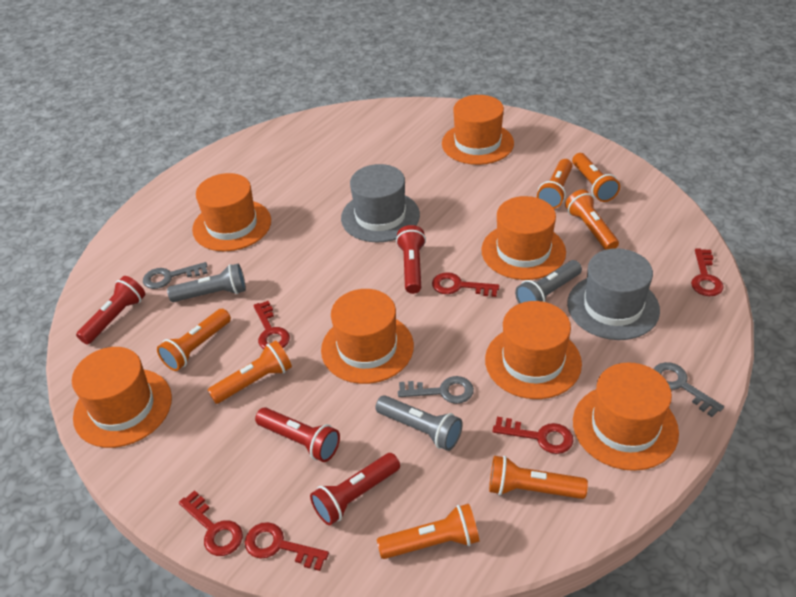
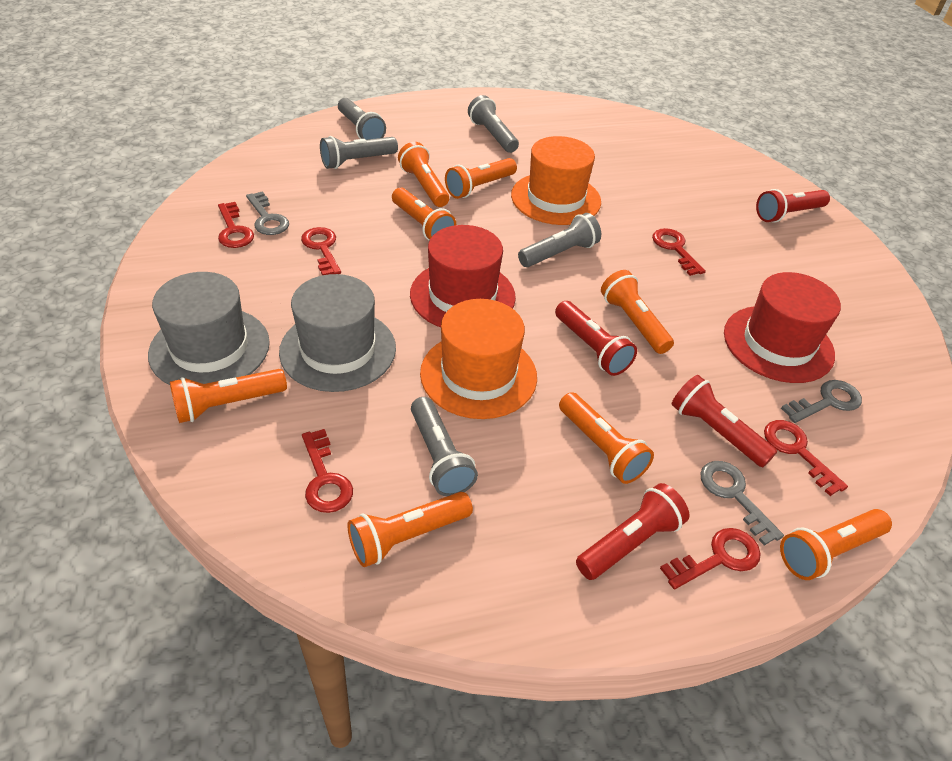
grey flashlight: [167,264,246,302] [375,395,463,451] [515,260,582,304] = 3 -> [320,136,398,169] [338,98,386,140] [411,397,478,496] [468,95,519,153] [518,213,601,267] = 5
orange flashlight: [157,309,231,371] [208,341,292,404] [377,504,479,559] [489,456,588,499] [537,159,572,209] [565,189,619,250] [572,153,620,202] = 7 -> [170,369,287,423] [347,492,473,567] [392,188,456,241] [398,142,449,207] [445,158,517,199] [559,392,654,484] [601,270,674,354] [780,509,892,580] = 8
orange hat: [72,347,172,448] [192,173,271,251] [321,289,414,384] [442,95,514,165] [481,196,566,280] [485,301,582,399] [573,363,679,471] = 7 -> [420,299,537,419] [511,136,601,225] = 2
red hat: none = 0 -> [410,225,516,327] [724,272,841,383] = 2

